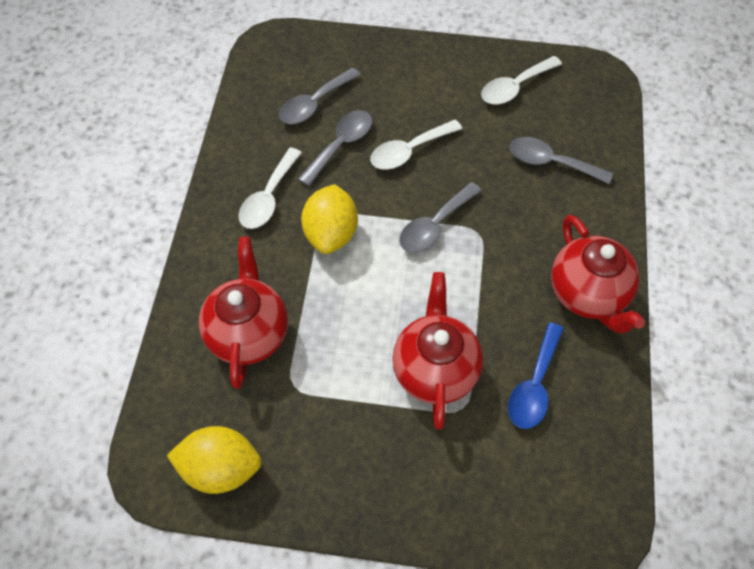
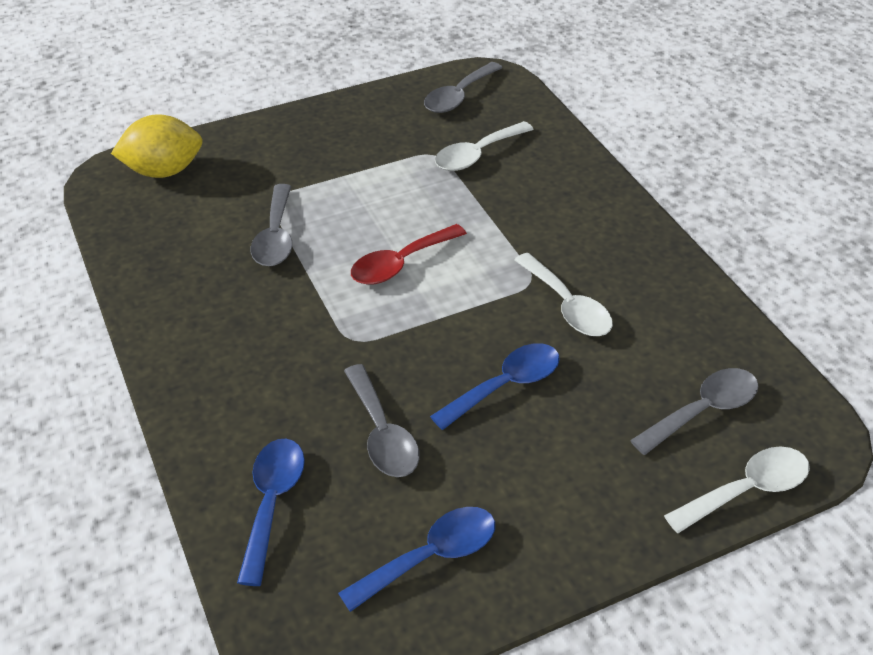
blue spoon: [508,322,564,429] = 1 -> [237,439,305,586] [338,507,495,612] [430,343,560,430] = 3
red spoon: none = 0 -> [351,224,467,285] = 1
red teapot: [199,237,288,389] [392,272,483,430] [551,215,645,334] = 3 -> none = 0
yellow lemon: [167,426,262,494] [301,184,358,254] = 2 -> [111,114,203,178] = 1

